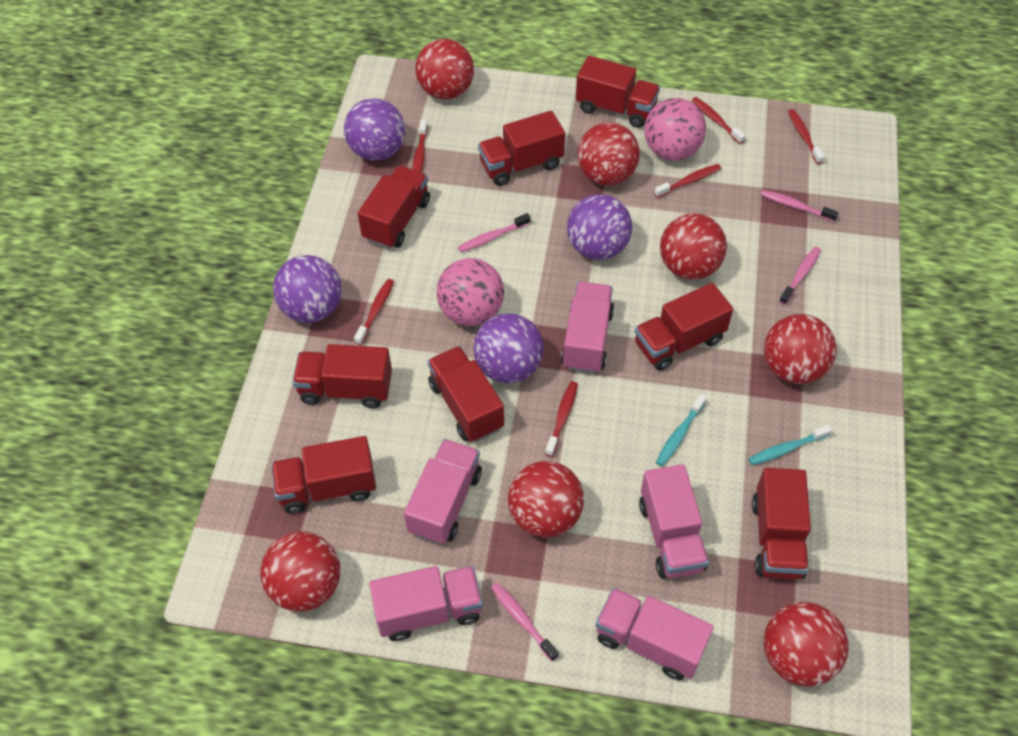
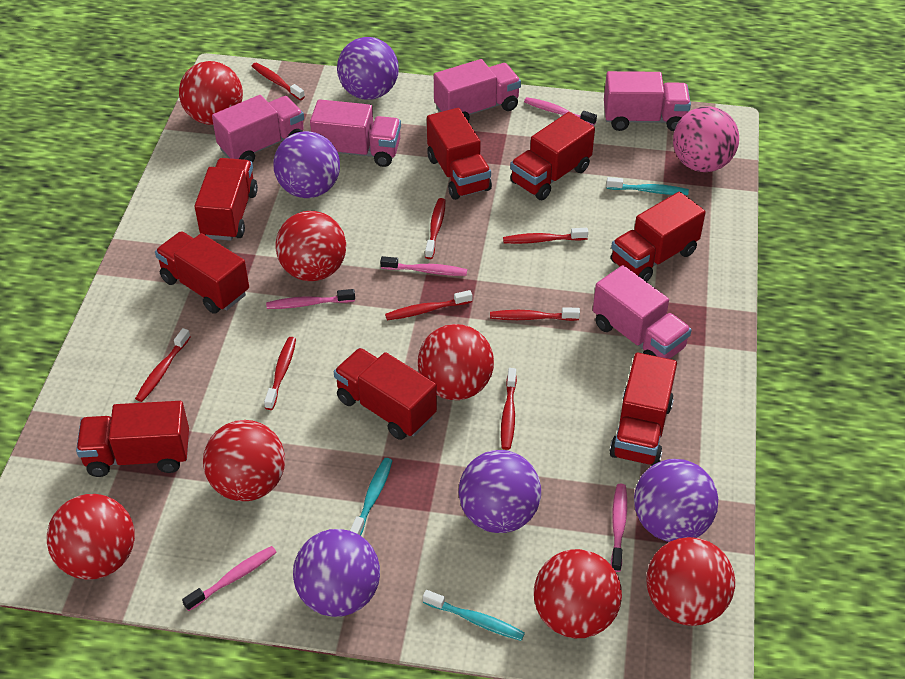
pink ball: [436,258,504,326] [644,98,706,161] = 2 -> [673,106,739,172] = 1
pink toothbrush: [458,213,531,252] [491,583,559,661] [761,190,839,222] [779,247,821,305] = 4 -> [182,546,277,611] [266,289,355,309] [380,256,467,276] [524,97,597,126] [611,484,627,572] = 5
purple ball: [273,255,342,323] [344,98,405,161] [473,313,544,383] [567,194,632,260] = 4 -> [273,131,340,198] [293,529,380,617] [337,37,399,100] [459,450,541,533] [634,459,718,542] = 5
red toothbrush: [354,279,394,345] [412,119,428,173] [545,381,578,457] [654,164,721,198] [692,97,746,144] [788,109,825,164] = 6 -> [135,328,190,402] [252,63,305,100] [264,337,296,410] [385,290,472,320] [425,198,446,259] [490,308,580,321] [501,368,517,450] [503,228,588,244] = 8
turquoise toothbrush: [656,394,707,467] [748,425,832,465] = 2 -> [350,458,392,536] [423,590,525,641] [606,177,689,195] = 3

